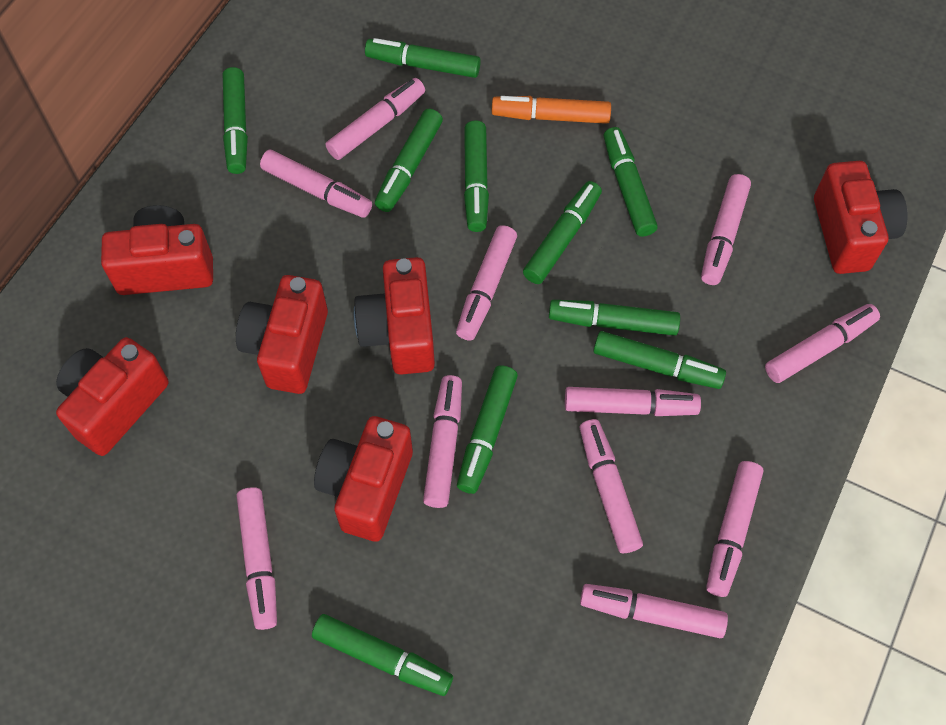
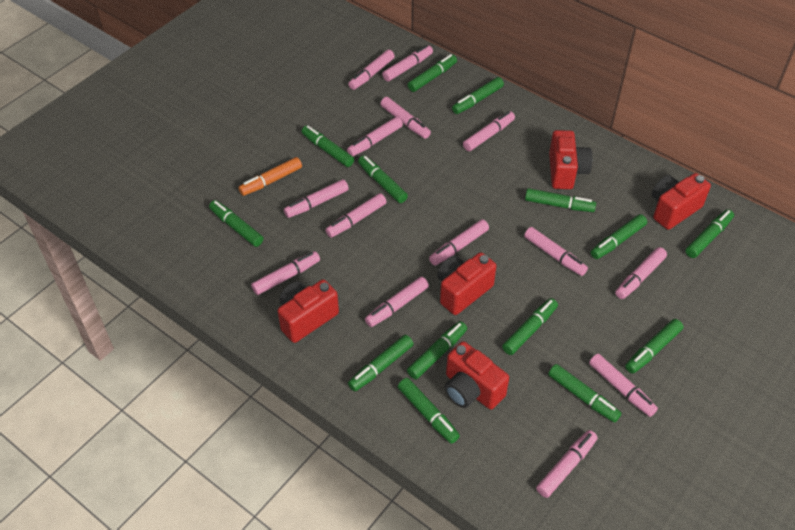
green marker: [223,67,248,174] [312,614,453,696] [365,38,481,78] [375,109,443,212] [457,365,518,494] [464,120,489,232] [523,181,602,284] [549,300,680,336] [593,331,726,389] [604,127,658,237] = 10 -> [209,200,263,247] [302,125,354,167] [348,335,413,391] [358,155,408,203] [398,378,460,444] [407,54,457,92] [407,321,467,380] [452,77,504,114] [502,298,558,355] [525,188,596,212] [548,364,621,422] [591,214,647,259] [625,319,684,374] [685,209,734,258] = 14
pink marker: [237,487,277,630] [260,150,372,218] [326,78,425,160] [423,375,462,508] [456,225,517,341] [565,387,701,416] [580,419,643,553] [580,584,728,638] [701,174,751,285] [706,461,763,597] [765,304,880,383] = 11 -> [251,251,320,295] [284,179,349,218] [325,193,386,238] [347,117,403,156] [348,50,395,90] [365,276,429,327] [380,97,431,139] [382,45,433,81] [429,219,489,266] [463,111,515,151] [524,227,588,276] [536,430,598,498] [589,354,658,417] [615,247,667,299] = 14
red camera: [56,337,169,456] [101,205,213,295] [236,275,328,394] [314,416,413,542] [354,257,435,375] [814,161,908,274] = 6 -> [278,279,339,343] [437,252,496,315] [445,341,509,409] [549,130,592,189] [652,173,711,230] = 5

